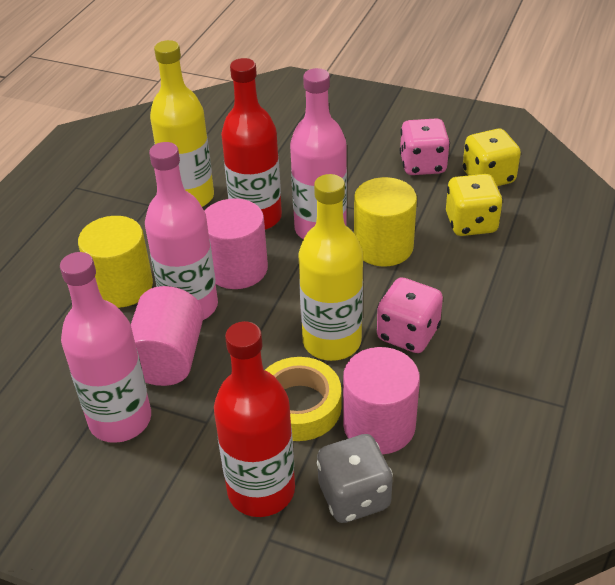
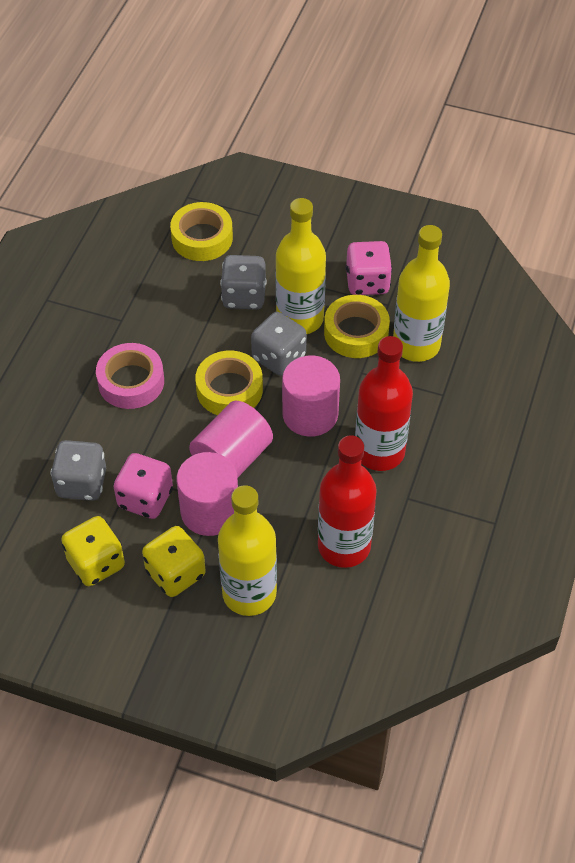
grey dice: [317,434,393,523] = 1 -> [50,440,106,501] [220,255,267,309] [251,312,307,376] = 3
pink bottle: [60,252,151,443] [145,142,218,320] [290,68,347,239] = 3 -> none = 0
pink tape: none = 0 -> [96,343,164,409] = 1
yellow bottle: [150,40,214,207] [298,174,363,361] = 2 -> [218,485,277,616] [276,198,326,334] [393,225,450,362] = 3
yellow cylinder: [78,216,153,308] [354,177,417,266] = 2 -> none = 0
yellow tape: [265,357,342,441] = 1 -> [170,202,233,261] [195,351,263,415] [324,295,390,358] = 3

